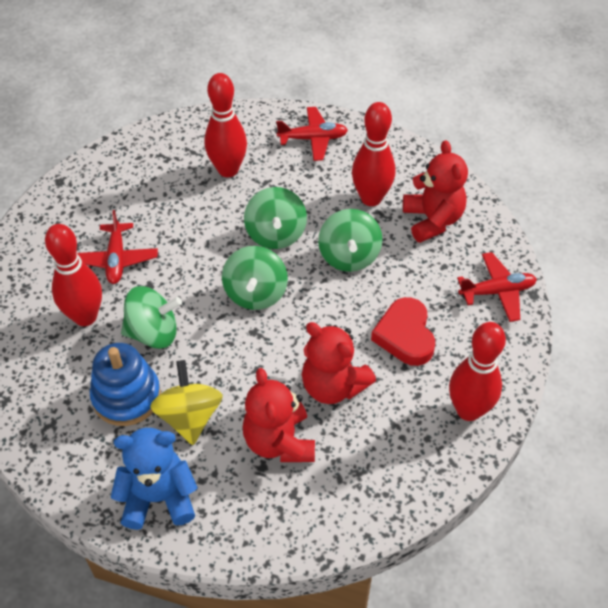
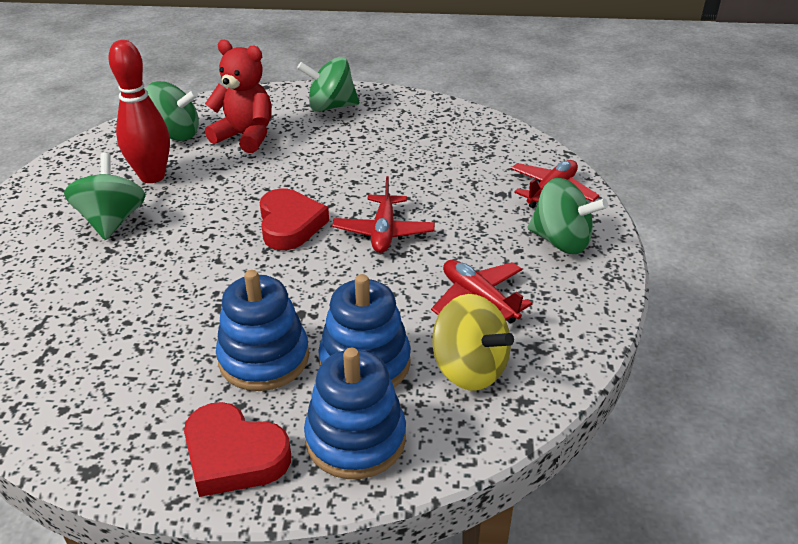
blue stacking toy: [90,343,161,426] = 1 -> [216,270,309,391] [304,348,406,479] [318,274,411,388] = 3
blue teddy bear: [111,428,197,530] = 1 -> none = 0
red bowling pin: [45,224,102,326] [204,73,247,177] [352,102,395,206] [449,322,506,421] = 4 -> [108,40,170,183] = 1
red heart: [371,297,435,366] = 1 -> [184,402,291,497] [260,188,329,250] = 2
red teddy bear: [243,368,315,462] [302,322,376,404] [403,140,468,243] = 3 -> [205,40,272,153] = 1

